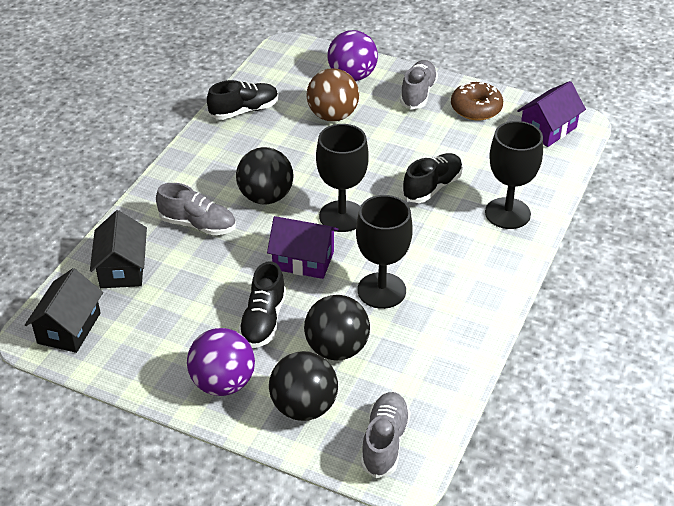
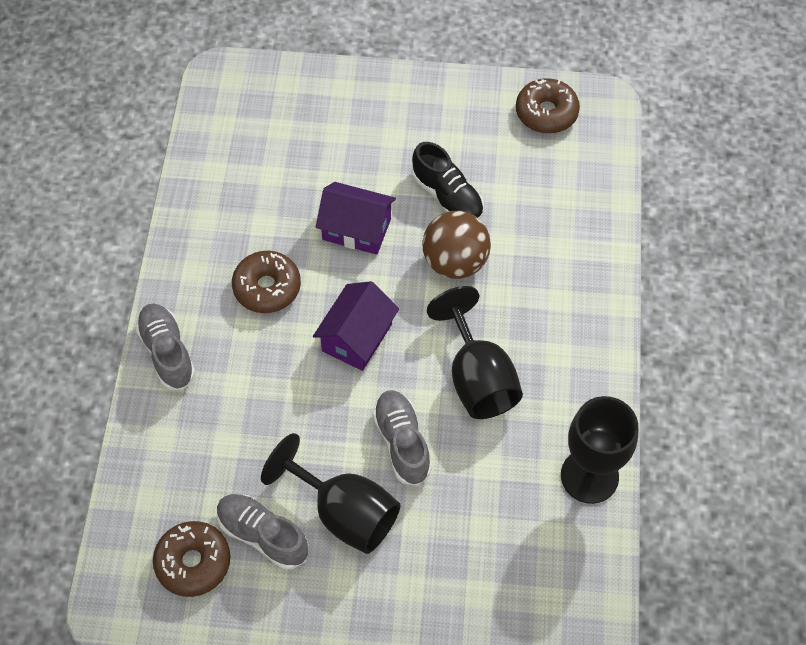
black ball: [236,147,293,205] [269,351,338,421] [304,295,370,361] = 3 -> none = 0
black house: [25,268,103,353] [90,210,147,288] = 2 -> none = 0
black shoe: [207,80,278,120] [238,261,286,348] [402,153,463,203] = 3 -> [412,142,484,219] = 1
brown donut: [451,82,503,120] = 1 -> [153,521,231,597] [232,251,301,313] [516,78,580,133] = 3
purple ball: [187,328,255,396] [328,30,378,81] = 2 -> none = 0

